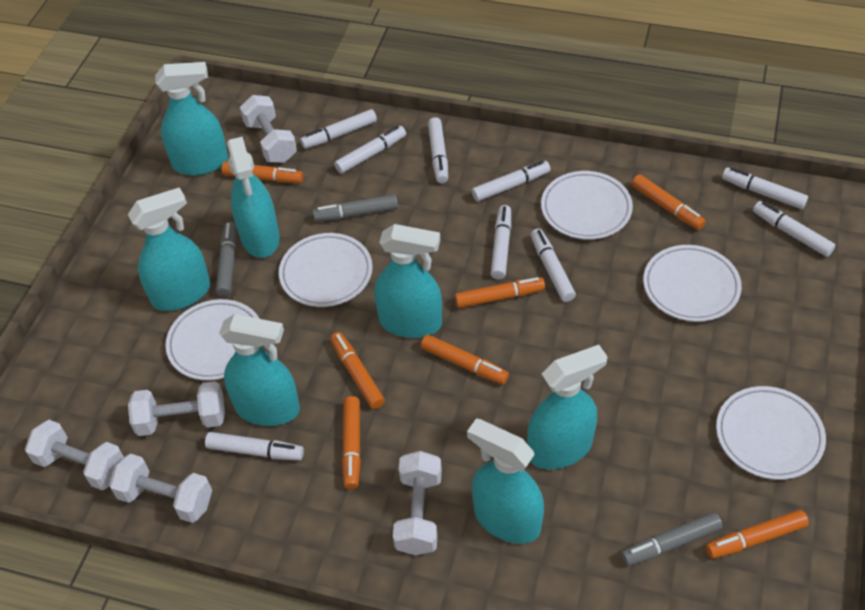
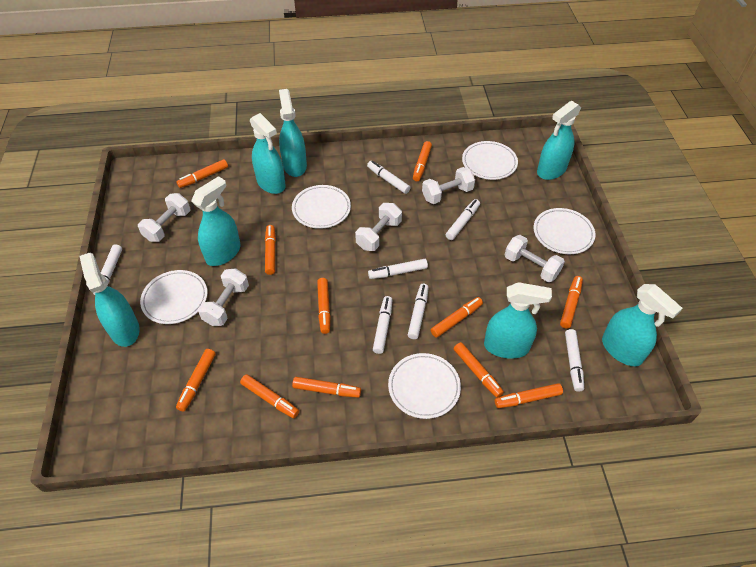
grey marker: [216,222,237,297] [313,194,398,222] [621,512,723,566] = 3 -> none = 0
orange marker: [222,161,303,183] [330,332,385,409] [342,396,361,489] [421,334,509,385] [455,277,545,308] [632,174,706,230] [706,510,809,559] = 7 -> [176,159,228,188] [176,349,216,412] [240,374,299,418] [265,225,276,275] [292,377,361,398] [317,278,330,334] [413,141,432,181] [431,297,483,338] [454,342,504,398] [495,383,563,408] [560,276,583,329] = 11
white marker: [205,432,304,461] [300,109,377,149] [334,126,406,174] [428,117,448,183] [472,161,551,202] [491,205,511,279] [531,228,576,302] [722,167,808,209] [753,201,835,257] = 9 -> [93,244,122,295] [367,161,410,194] [368,259,428,279] [373,296,392,354] [408,284,429,339] [446,199,480,240] [565,329,584,392] = 7

